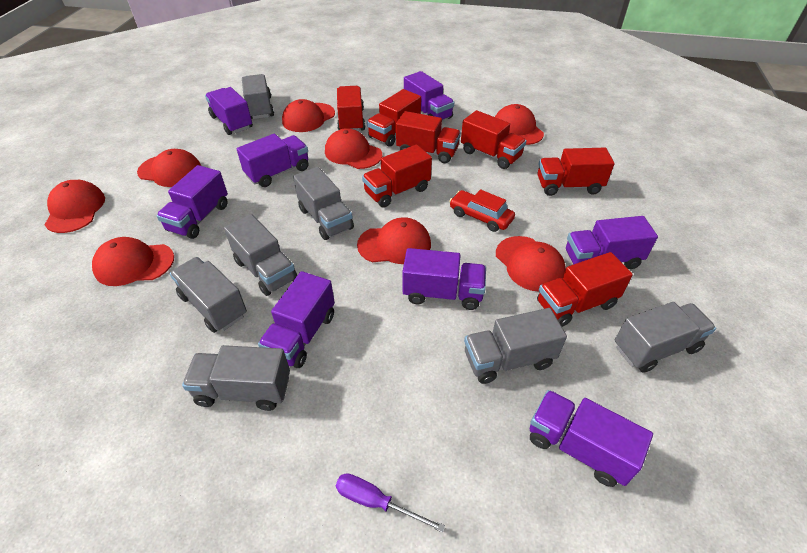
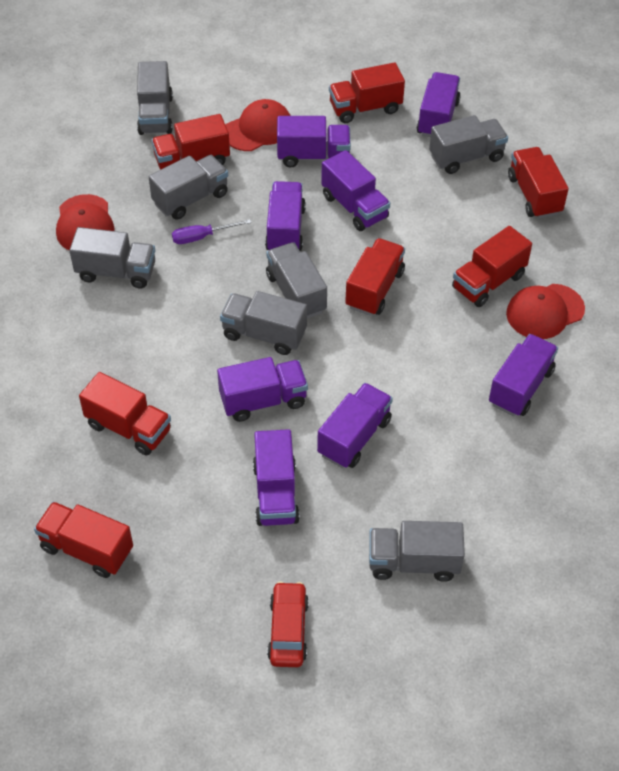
red cap: [45,180,105,233] [92,237,174,286] [137,149,201,187] [282,99,335,132] [325,128,382,169] [357,217,431,264] [495,104,544,145] [496,236,566,292] = 8 -> [56,194,115,250] [226,99,291,151] [506,284,585,339] = 3

